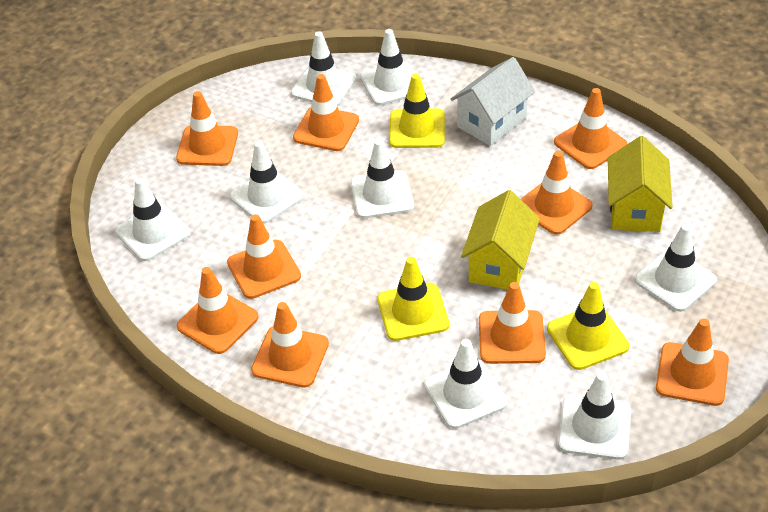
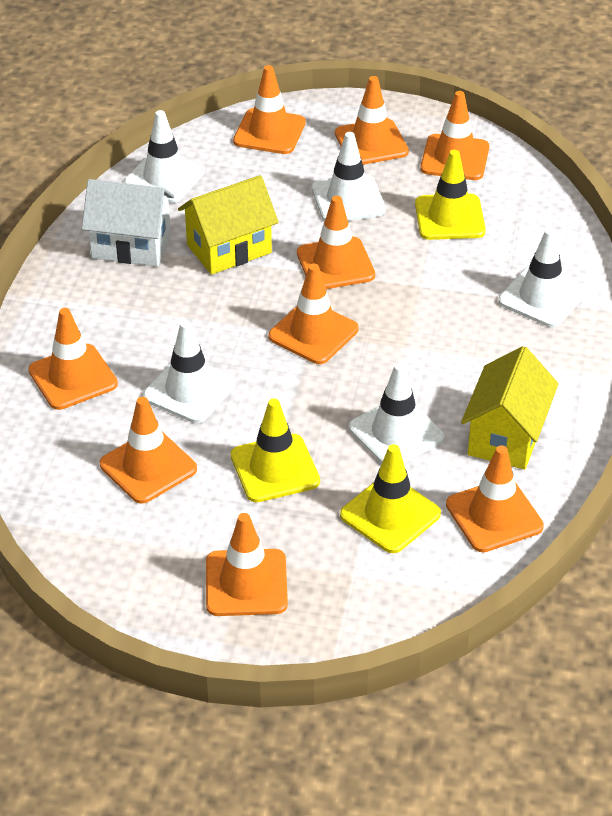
white traffic cone: [115,178,190,261] [230,141,304,224] [291,31,356,106] [350,139,414,218] [360,29,415,105] [424,339,508,429] [558,372,631,460] [635,224,717,312] = 8 -> [124,110,205,203] [143,320,236,423] [312,132,386,221] [349,363,444,464] [498,228,586,327] = 5

